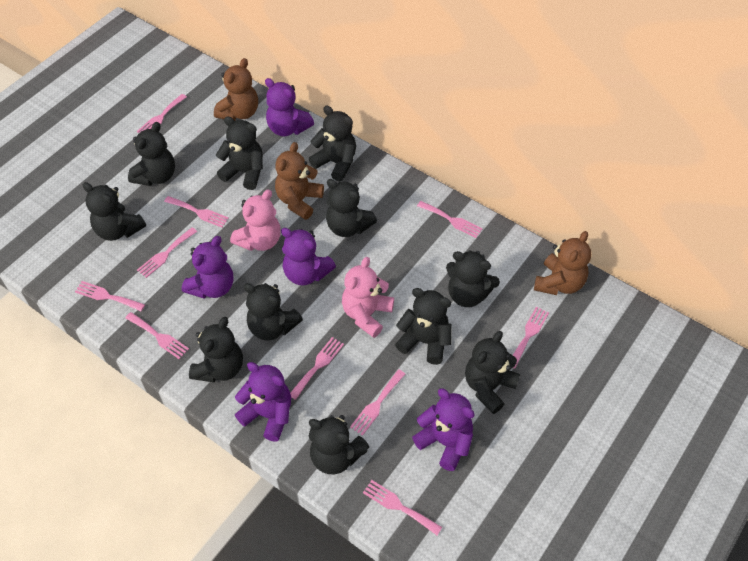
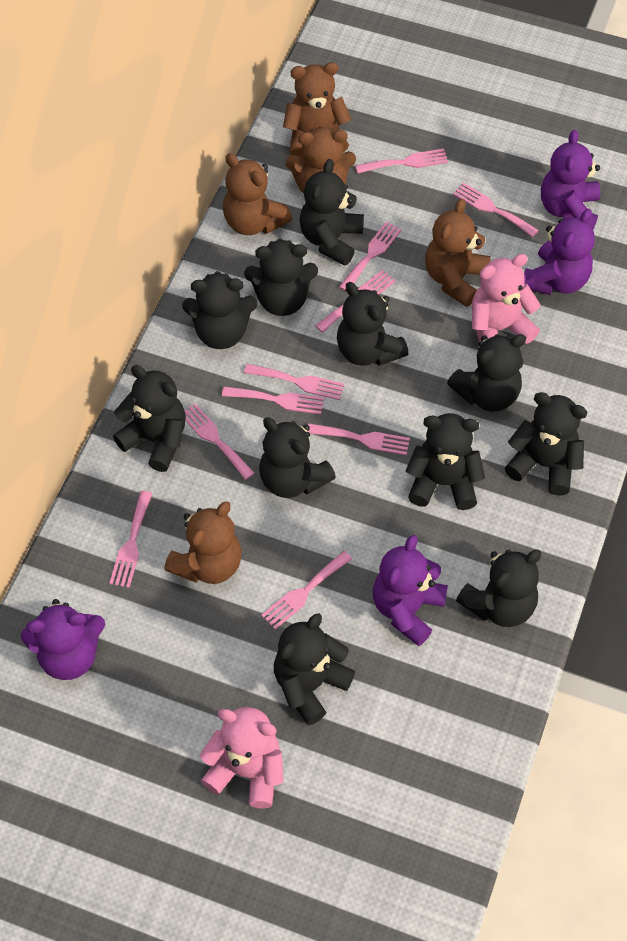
brown teddy bear: [214,58,258,121] [275,142,324,220] [534,231,591,295] = 3 -> [164,501,242,584] [223,153,293,235] [283,62,351,157] [286,127,356,193] [425,199,491,307] = 5
purple teddy bear: [182,236,233,299] [235,362,291,442] [265,78,314,136] [281,228,336,286] [412,389,475,471] = 5 -> [21,599,105,680] [373,535,448,646] [524,209,595,295] [541,130,600,229] = 4

